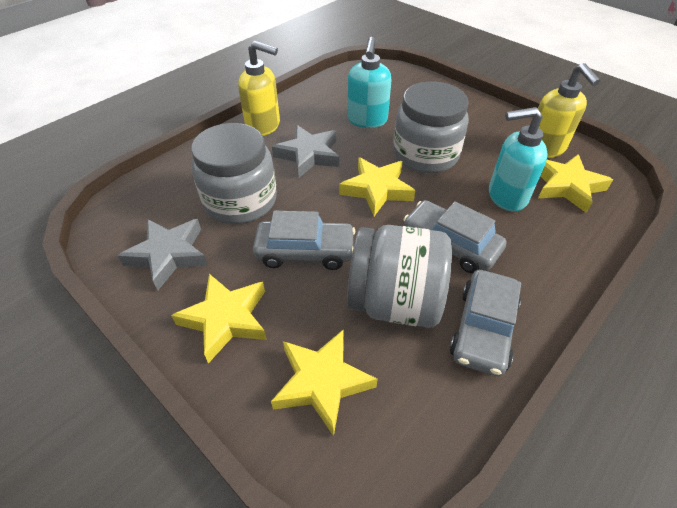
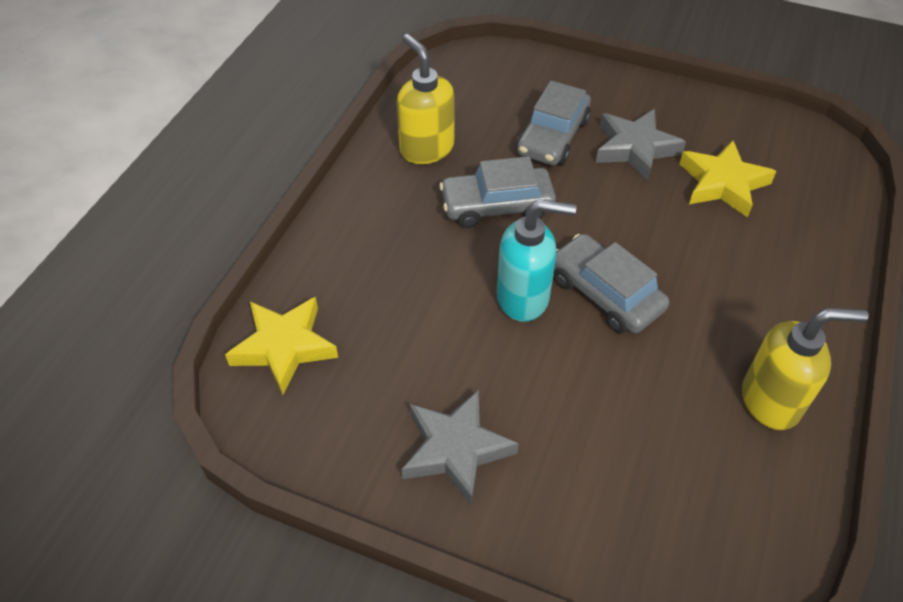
grey jar: [191,123,277,224] [347,225,452,328] [393,82,469,173] = 3 -> none = 0
turquoise soap dispenser: [347,37,392,128] [489,107,548,212] = 2 -> [496,199,576,322] = 1
yellow star: [171,274,267,363] [271,329,378,436] [339,157,415,216] [538,154,613,213] = 4 -> [225,297,338,395] [679,140,776,218] = 2

